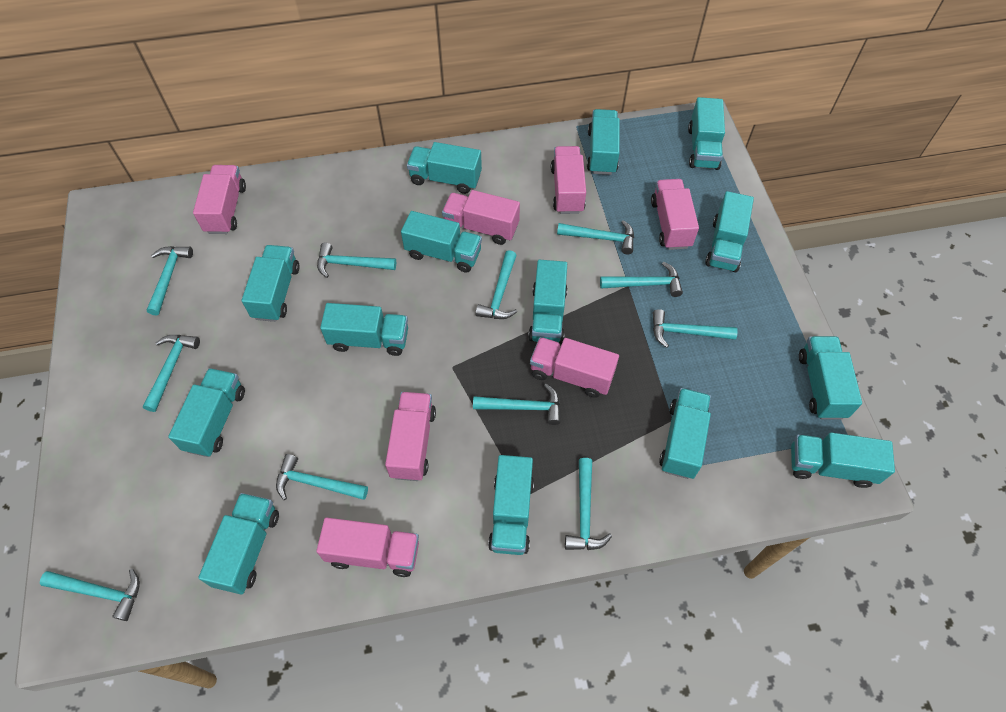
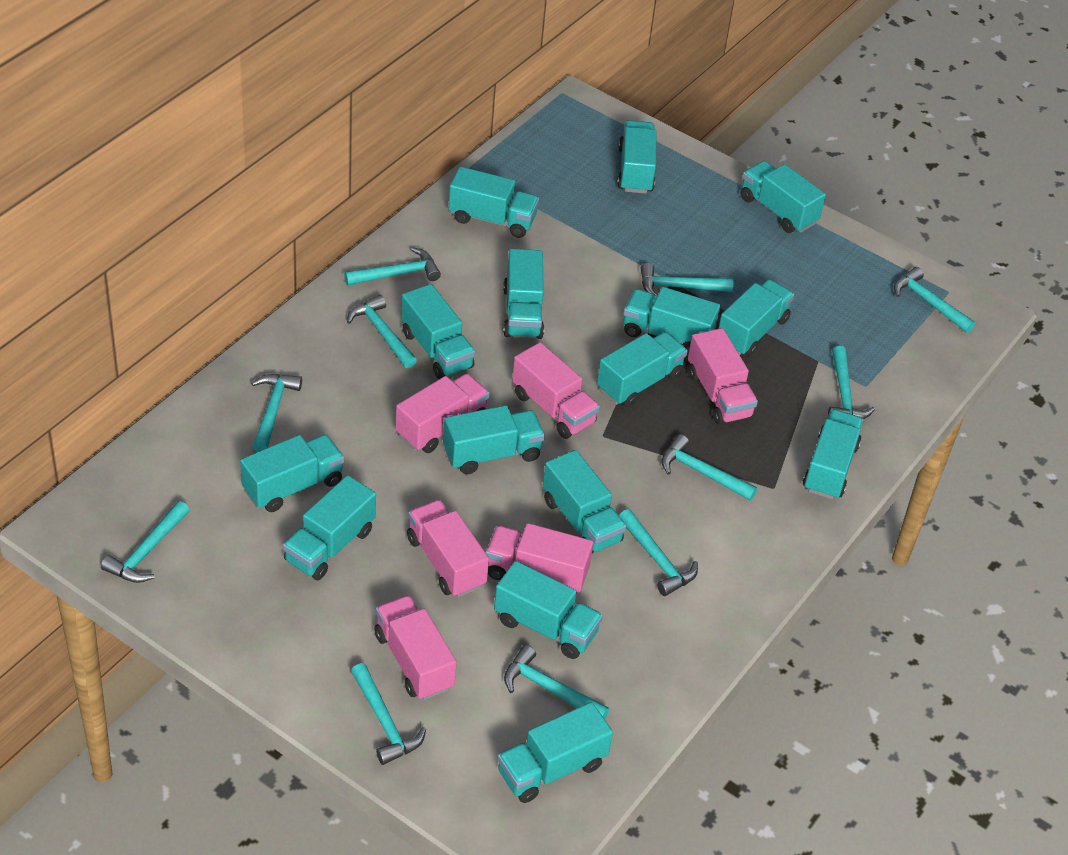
pink truck: [193,165,246,234] [316,518,419,577] [385,392,436,481] [442,190,520,245] [530,337,619,398] [551,146,586,214] [651,179,699,250] = 7 -> [374,595,457,700] [395,373,489,453] [407,500,489,597] [485,523,593,592] [512,342,600,439] [688,328,758,425] = 6
turquoise truck: [168,368,245,457] [198,493,279,595] [242,245,300,322] [320,303,408,356] [401,211,482,273] [407,142,482,194] [488,455,534,555] [528,260,567,344] [587,109,620,175] [659,388,711,479] [688,97,725,170] [705,191,754,272] [791,432,895,488] [799,336,862,419] = 14 -> [240,434,344,512] [283,475,376,580] [401,284,475,379] [443,405,545,474] [448,167,539,238] [494,561,603,659] [497,702,613,803] [503,249,544,339] [543,450,626,554] [597,332,688,407] [617,120,657,194] [623,287,720,354] [718,279,794,357] [741,161,826,233] [803,409,863,499] = 15

